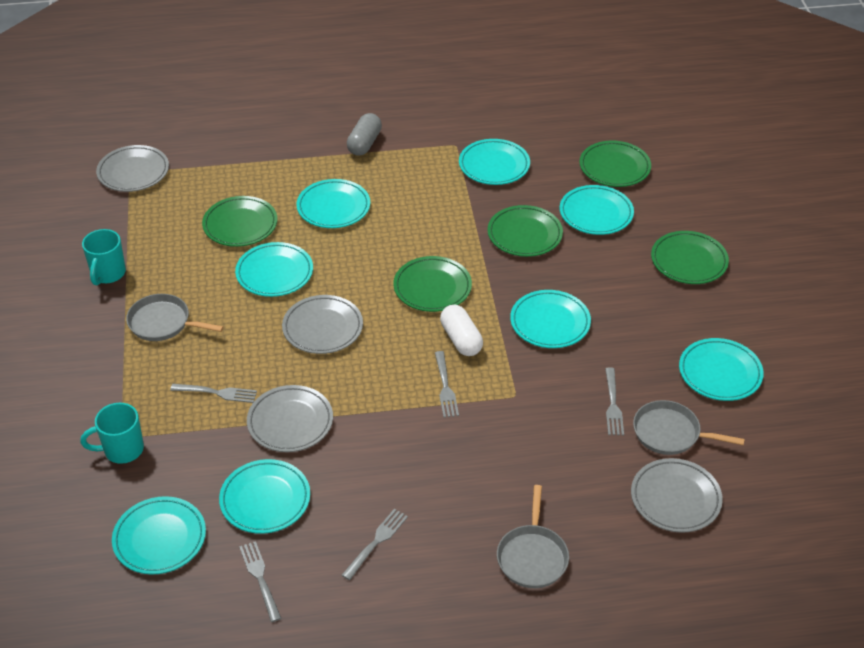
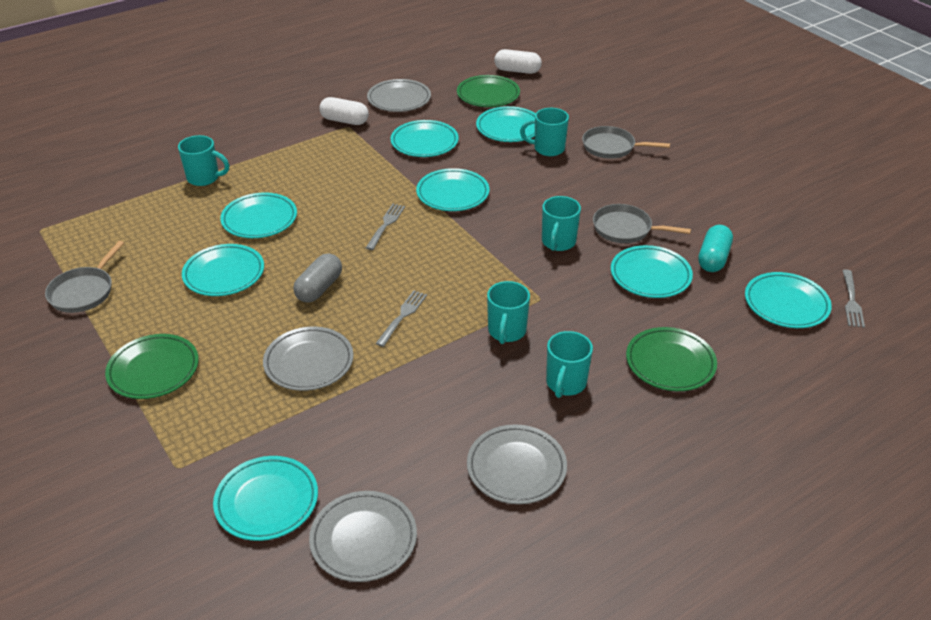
green plate: [202,196,277,247] [393,256,472,312] [487,205,563,257] [579,141,651,187] [651,231,729,284] = 5 -> [105,334,199,399] [457,75,520,107] [626,327,717,391] = 3
grey fork: [170,384,257,403] [239,541,281,622] [342,509,408,580] [435,351,459,418] [605,367,624,435] = 5 -> [366,204,405,250] [375,291,427,347] [842,269,865,328] = 3
turquoise capsule: none = 0 -> [698,225,733,272] = 1
turquoise mug: [80,403,144,464] [82,229,126,285] = 2 -> [178,135,229,186] [487,281,530,344] [520,108,569,156] [542,196,581,251] [546,331,593,398] = 5
white capsule: [440,305,483,356] = 1 -> [320,97,369,125] [494,49,542,74] = 2

